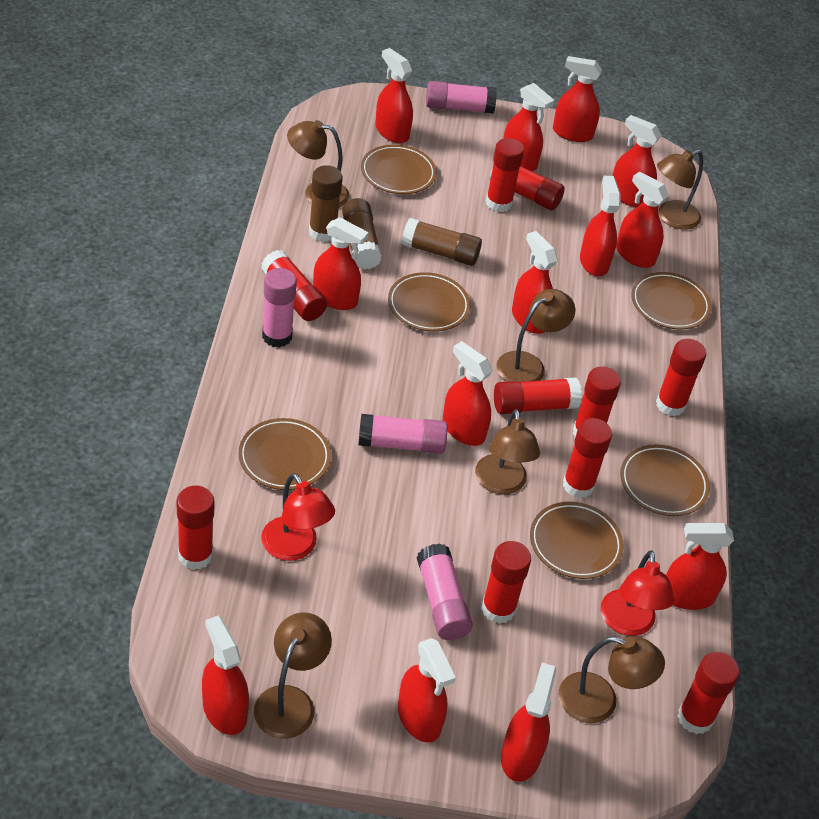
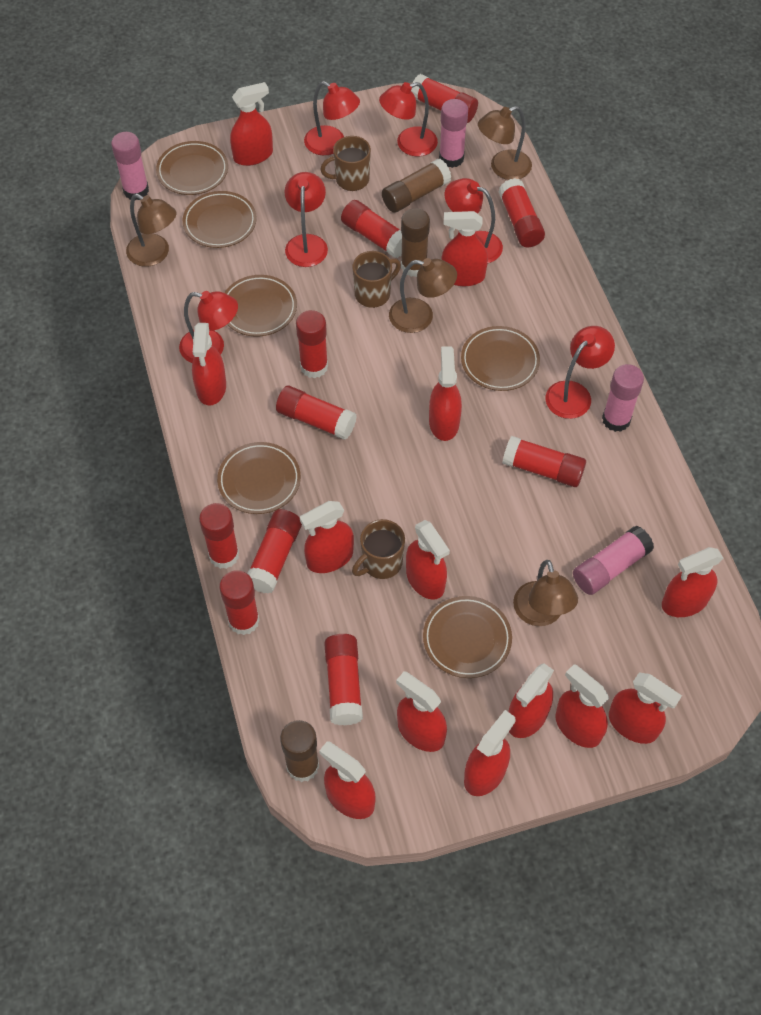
brown lamp: [254,612,332,739] [287,120,349,208] [475,409,540,494] [497,289,576,382] [559,637,665,723] [657,150,703,230] = 6 -> [126,194,176,267] [389,258,457,333] [478,106,532,180] [513,560,578,626] = 4
brown mug: none = 0 -> [320,136,371,191] [352,251,401,308] [352,519,405,579] = 3
red lamp: [261,473,335,561] [600,550,674,636] = 2 -> [179,291,238,363] [284,172,328,267] [304,81,360,155] [379,82,438,156] [444,178,503,263] [545,326,615,419] = 6

